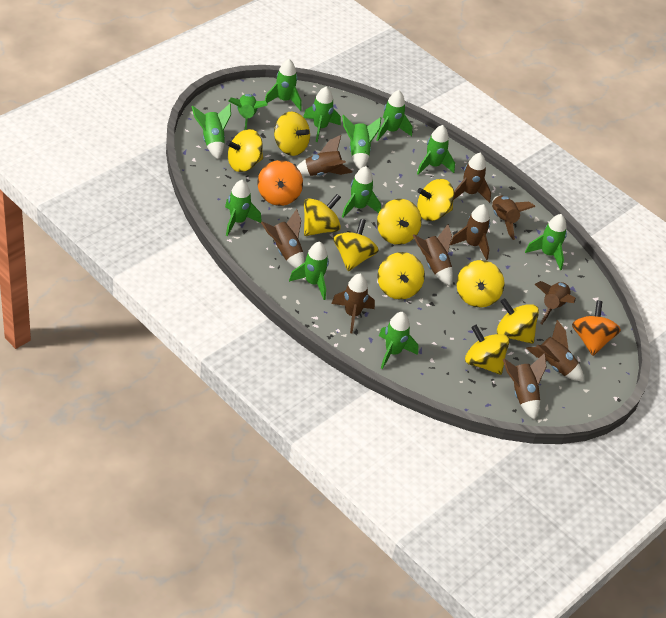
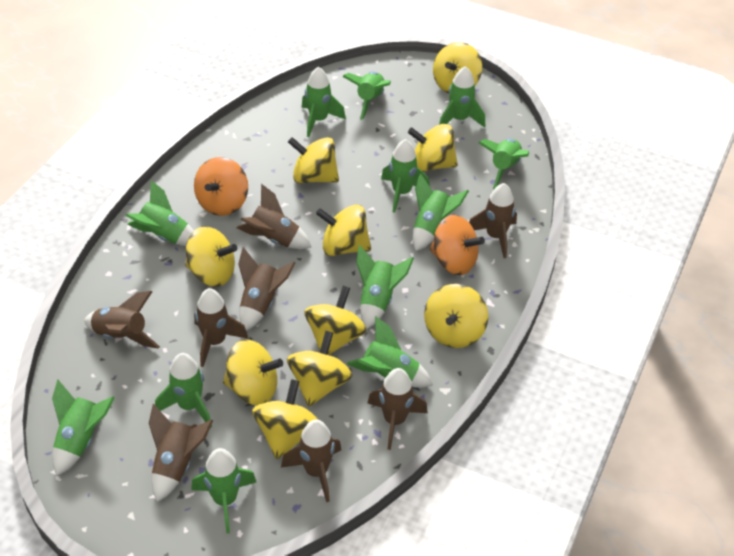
brown rocket: [261,209,304,268] [297,135,353,176] [331,274,375,333] [413,224,453,285] [450,204,490,260] [454,153,491,203] [492,196,536,240] [503,353,546,420] [526,320,584,381] [535,281,576,325] = 10 -> [84,291,160,349] [149,404,213,502] [194,288,248,367] [237,184,311,249] [238,247,295,331] [281,419,341,502] [367,368,428,450] [469,183,517,258] = 8

